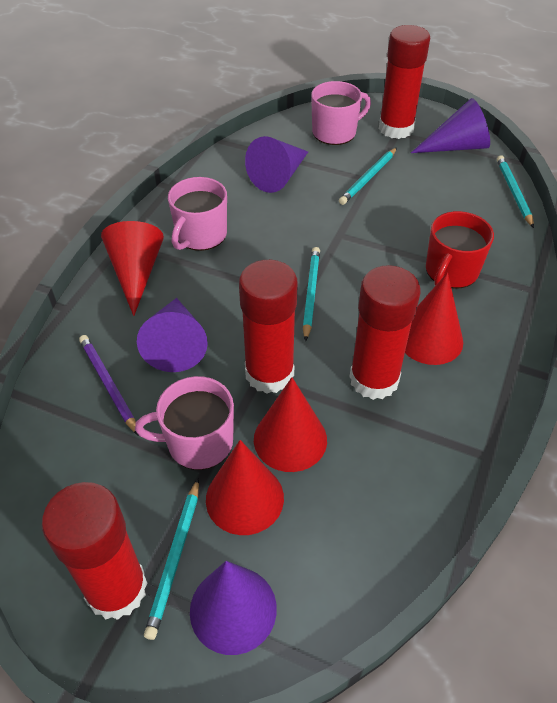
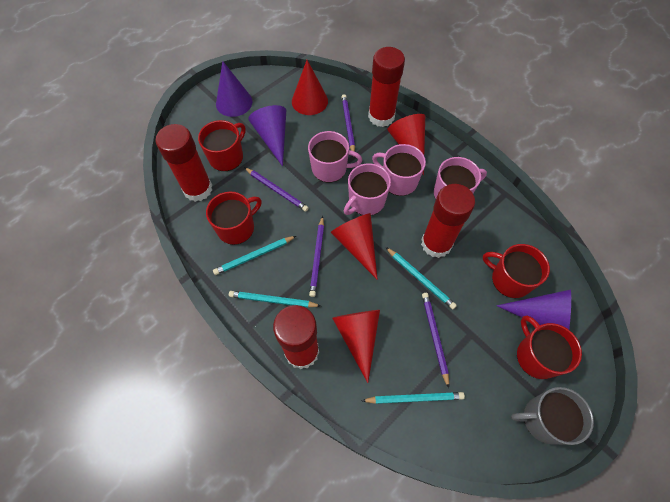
grey mug: none = 0 -> [511,387,594,445] = 1
pink mug: [135,376,234,470] [168,177,227,251] [311,81,371,145] = 3 -> [308,131,362,183] [344,163,391,215] [372,144,426,196] [434,157,487,199] = 4
purple cone: [137,298,208,372] [190,561,277,655] [245,136,308,193] [411,98,490,153] = 4 -> [216,61,253,117] [248,105,286,167] [496,290,571,329] = 3
purple pencil: [79,335,139,436] = 1 -> [244,167,309,212] [309,216,324,297] [342,94,355,152] [422,293,449,388] = 4
red mug: [426,211,494,289] = 1 -> [198,120,246,171] [206,192,262,245] [483,244,550,298] [517,316,582,379] = 4

